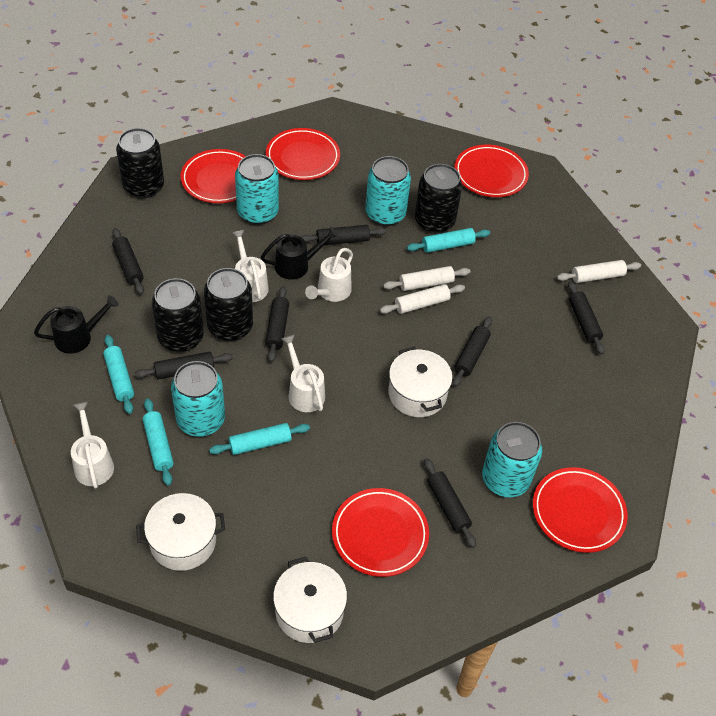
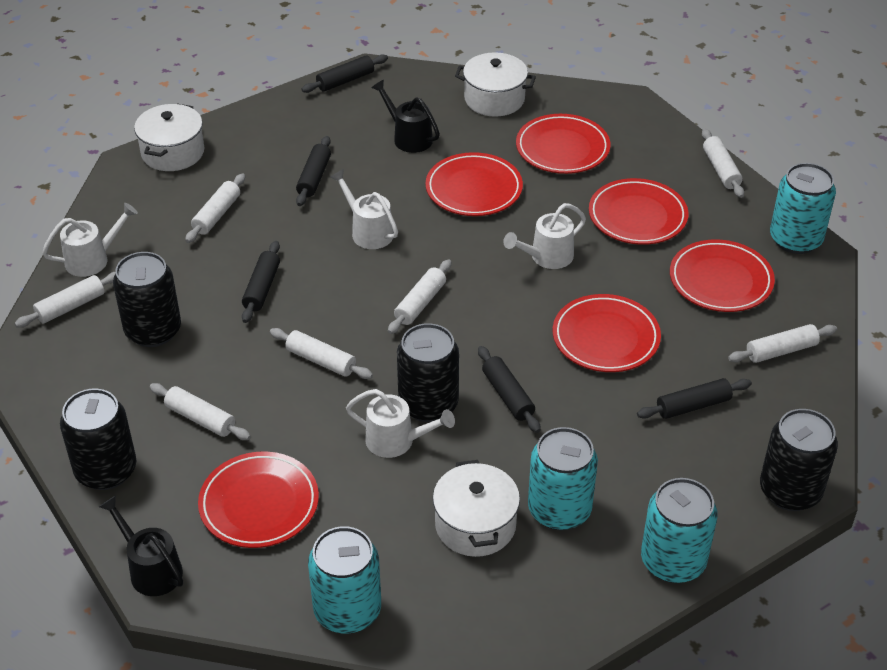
black rolling pin: [112,228,144,294] [134,352,233,380] [265,286,289,362] [301,225,387,245] [424,458,476,548] [452,317,492,387] [568,281,605,355] = 7 -> [242,241,280,323] [296,136,331,206] [301,54,388,93] [478,346,541,433] [637,378,752,419] = 5
red plate: [181,149,246,203] [266,128,340,180] [332,488,429,577] [454,145,529,197] [533,467,628,553] = 5 -> [198,451,319,548] [425,152,523,216] [516,114,610,174] [553,294,661,372] [589,178,688,245] [670,239,775,312] = 6
turquoise rolling pin: [103,335,134,414] [143,398,174,486] [209,423,310,455] [407,228,490,253] = 4 -> none = 0
white rolling pin: [380,284,465,314] [383,266,470,291] [557,260,641,283] = 3 -> [15,272,116,327] [150,383,251,440] [185,174,245,243] [270,328,373,379] [388,259,452,334] [702,129,744,198] [728,324,837,363] = 7

